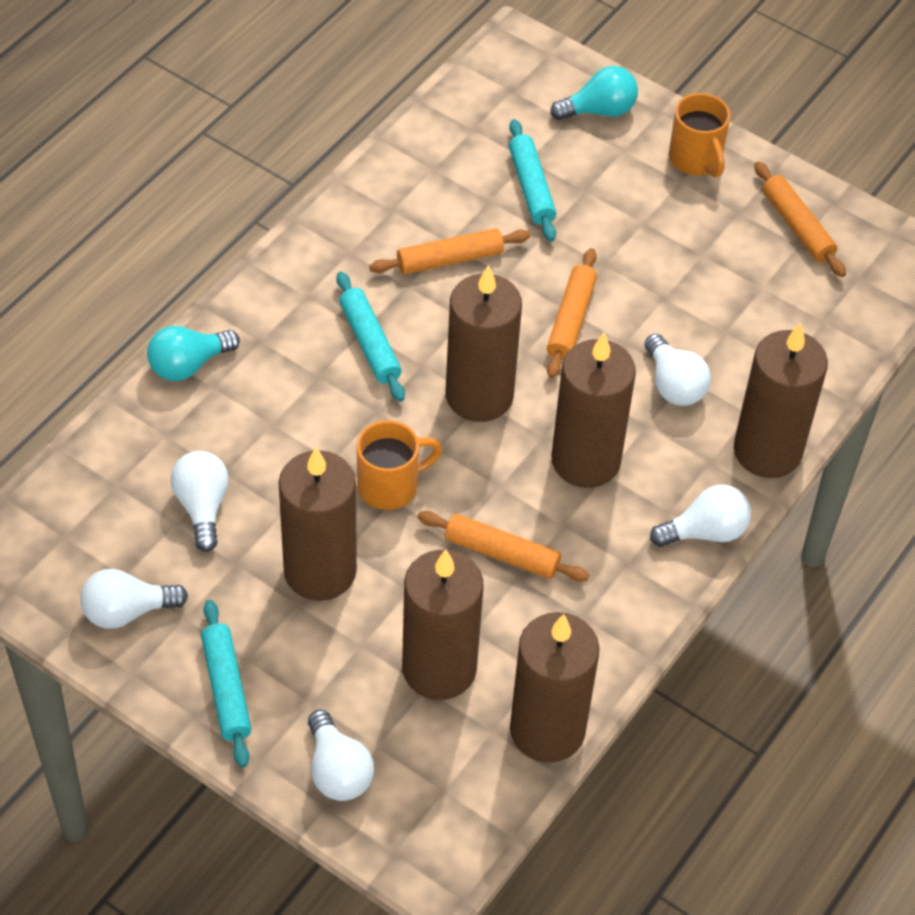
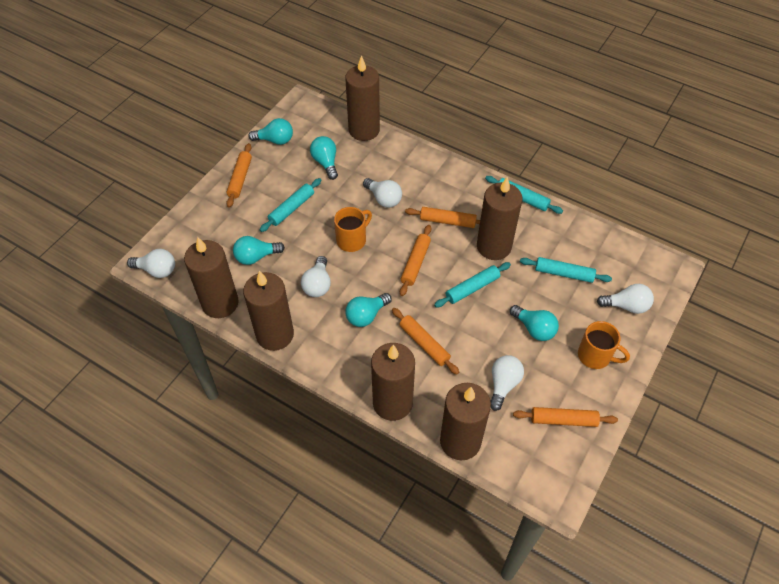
orange rolling pin: [370,228,530,274] [418,511,589,582] [547,248,597,378] [754,161,846,277] = 4 -> [226,143,252,208] [392,308,459,374] [400,225,431,296] [405,207,480,228] [513,407,618,427] = 5
turquoise light bulb: [147,326,240,381] [550,66,638,120] = 2 -> [233,236,285,265] [248,118,293,145] [310,136,338,180] [345,293,392,327] [510,305,559,341] = 5
turquoise rolling pin: [201,600,251,767] [336,272,405,402] [509,119,556,242] = 3 -> [260,178,321,232] [434,262,511,307] [485,176,563,214] [520,257,612,283] = 4

